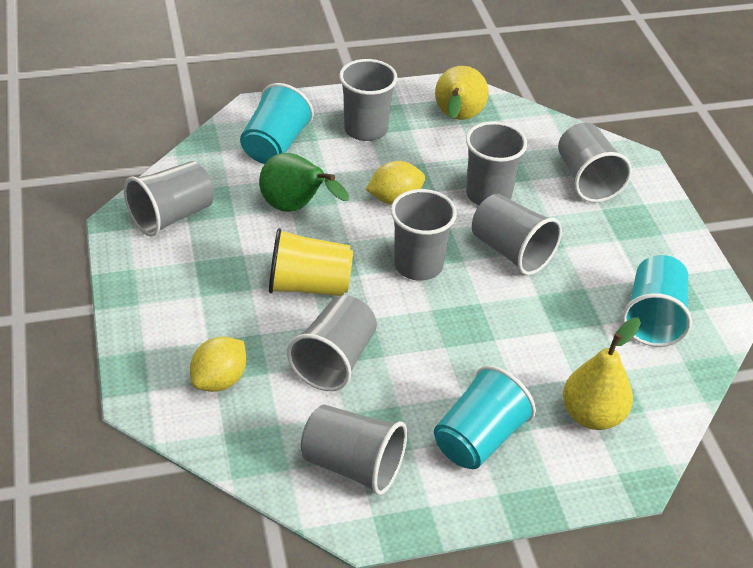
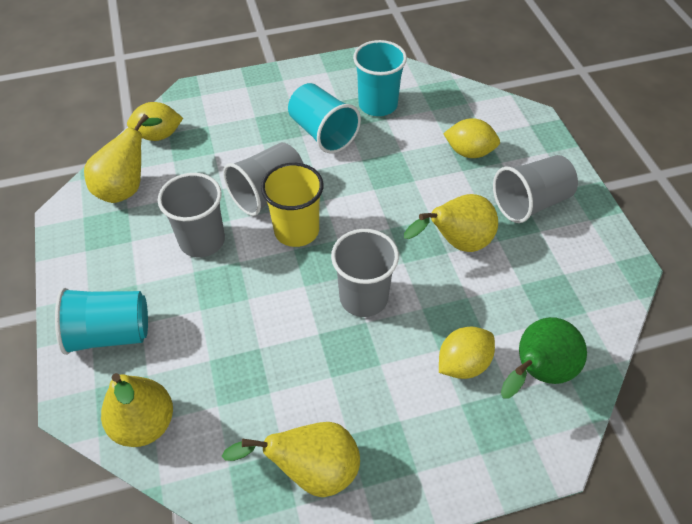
grey cup: [124,161,214,237] [287,295,377,391] [301,404,407,495] [339,59,398,141] [391,189,457,281] [466,121,527,205] [472,194,562,275] [558,123,632,203] = 8 -> [158,173,225,258] [223,142,303,216] [331,229,399,317] [493,155,578,223] = 4
yellow lemon: [190,337,246,392] [366,161,425,205] = 2 -> [127,102,183,141] [439,326,495,379] [443,118,500,158] = 3
yellow pear: [435,66,489,120] [563,317,641,430] = 2 -> [84,114,162,203] [101,373,173,447] [222,422,360,497] [404,194,498,252] = 4

